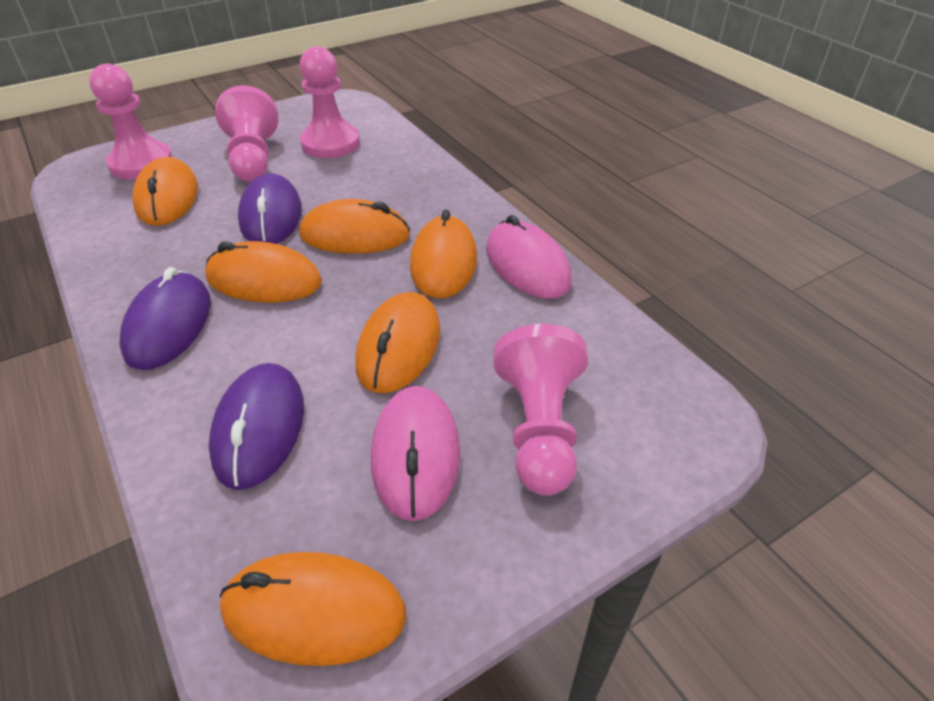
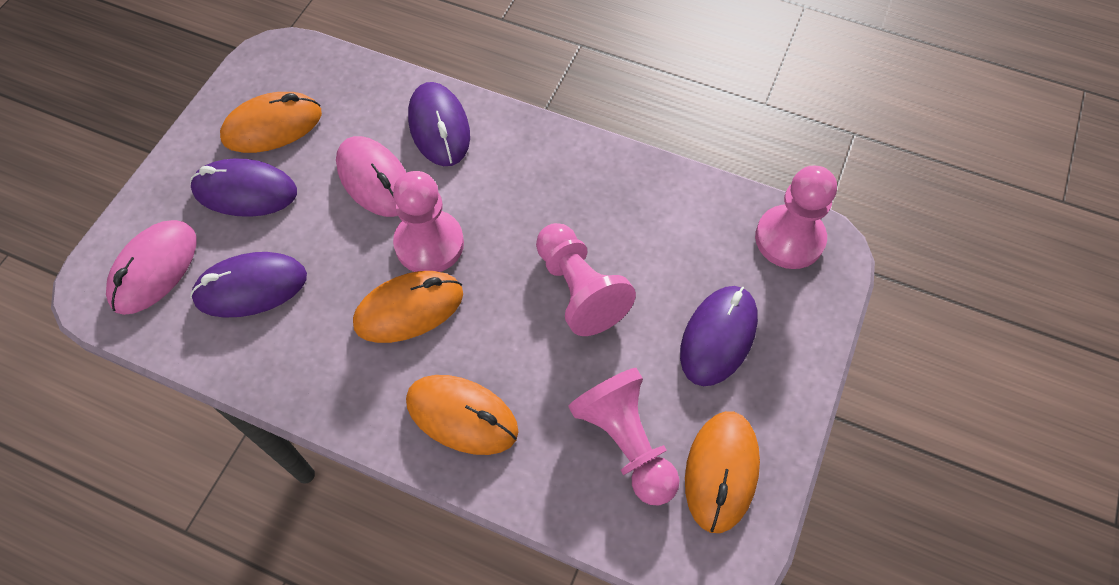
orange mouse: [133,157,198,226] [205,241,322,303] [220,552,406,666] [300,199,410,254] [355,292,440,393] [410,210,477,299] = 6 -> [220,92,322,153] [353,271,463,343] [406,375,519,455] [685,411,760,533] = 4
purple mouse: [120,267,211,370] [209,363,304,490] [238,173,302,244] = 3 -> [190,159,297,217] [190,252,307,318] [408,82,470,166] [680,286,758,386] = 4

